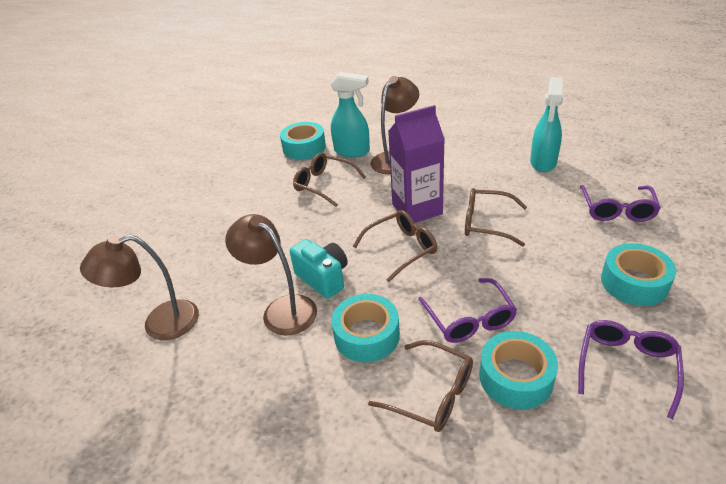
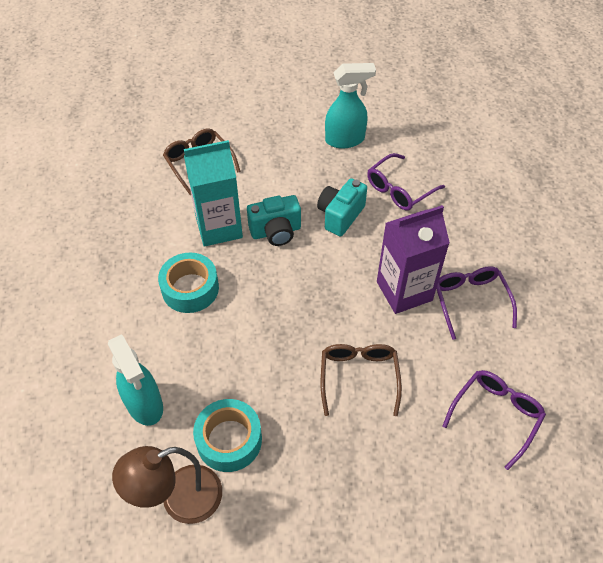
brown glasses: [293,153,366,207] [353,210,437,282] [368,340,473,432] [465,188,527,247] = 4 -> [163,128,241,195] [321,344,402,416] = 2
brown lamp: [80,235,199,340] [225,214,317,335] [370,76,419,174] = 3 -> [112,446,222,524] = 1
turquoise camera: [290,239,348,299] = 1 -> [247,195,301,246] [317,178,367,237] = 2
turquoise carton: none = 0 -> [184,140,243,247] = 1
turquoise tape: [280,122,326,160] [332,294,400,363] [479,331,558,409] [601,243,676,306] = 4 -> [158,253,219,313] [193,399,262,472] = 2

